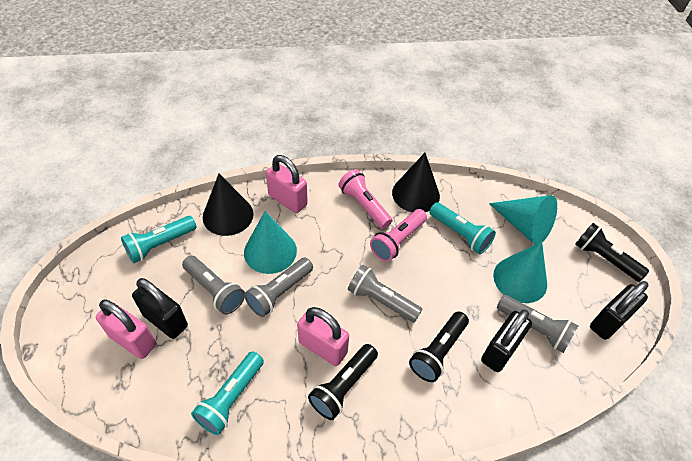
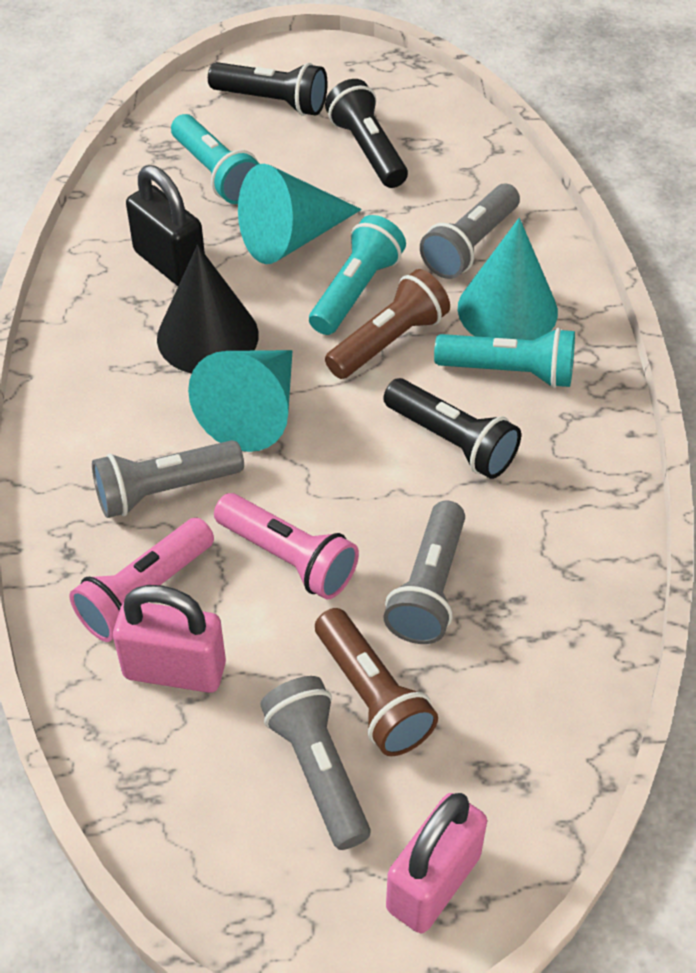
black cone: [203,174,254,236] [392,153,440,212] = 2 -> [157,245,259,373] = 1
black padlock: [132,278,188,339] [481,309,532,372] [590,281,649,340] = 3 -> [126,165,205,286] = 1
brown flashlight: none = 0 -> [315,608,438,756] [325,269,450,379] = 2
pink padlock: [96,299,156,359] [266,155,308,213] [297,307,349,366] = 3 -> [113,585,226,693] [386,793,487,933] = 2

